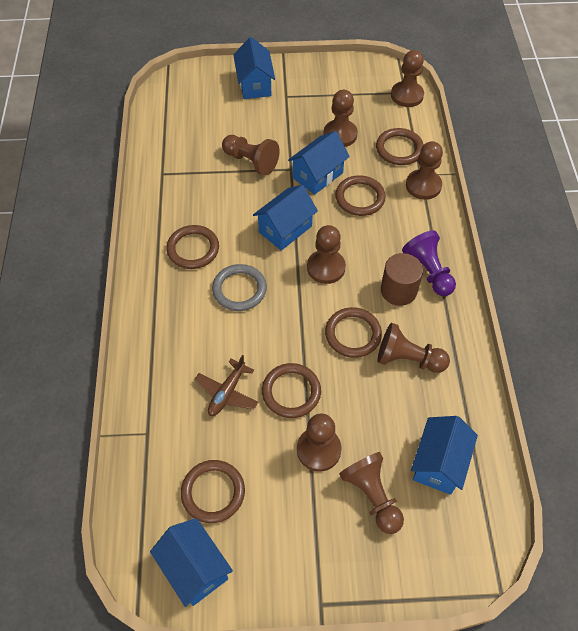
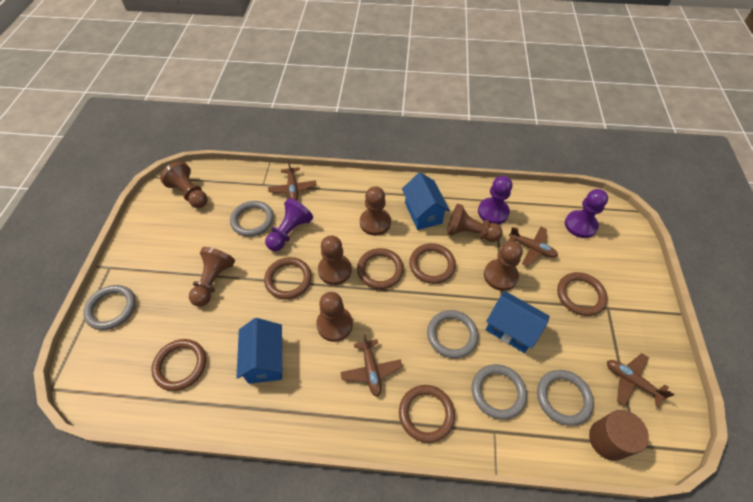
blue house: [150,518,233,607] [233,37,275,99] [253,185,318,251] [288,131,350,195] [411,416,478,495] = 5 -> [236,318,283,384] [402,172,450,230] [486,291,550,353] = 3
brown pawn: [222,135,280,176] [297,414,342,472] [307,225,346,284] [324,90,358,147] [339,452,404,534] [377,323,450,373] [391,50,424,107] [406,141,443,200] = 8 -> [160,161,208,208] [189,247,235,307] [316,292,353,342] [318,236,352,285] [360,186,391,236] [447,204,503,242] [484,241,523,291] = 7
brown plane: [195,355,258,416] = 1 -> [268,160,316,201] [340,334,402,397] [508,227,558,267] [607,353,674,407] = 4
grey ring: [212,264,267,311] = 1 -> [83,285,136,330] [230,201,274,237] [427,310,478,358] [472,364,527,419] [537,370,594,426] = 5
purple pawn: [402,230,456,296] = 1 -> [265,198,313,251] [478,176,512,224] [565,189,608,238] = 3

